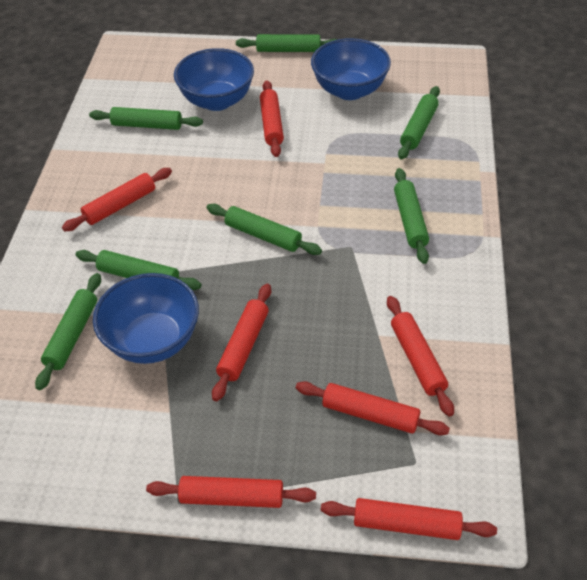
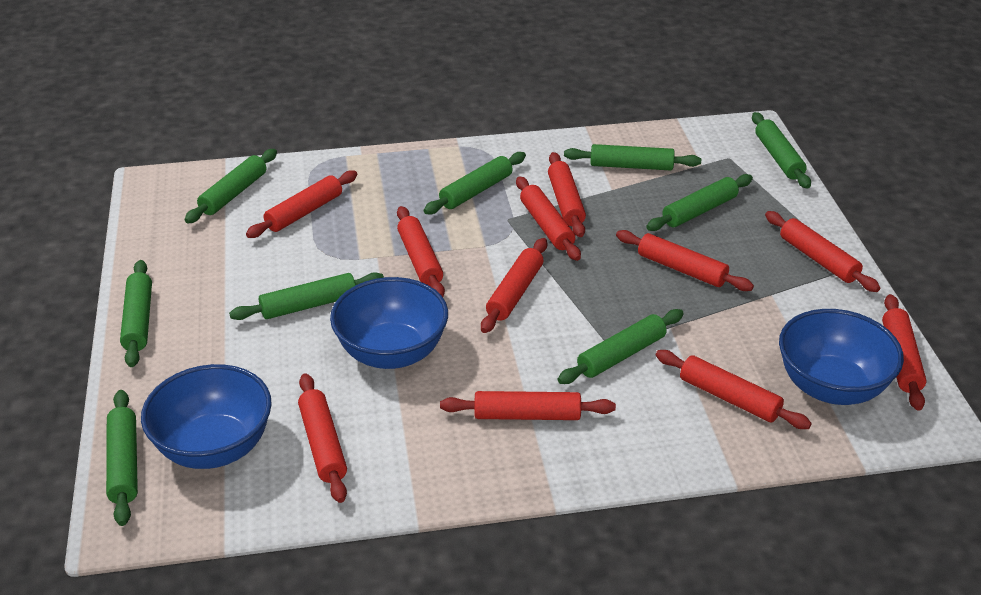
green rolling pin: [35,273,101,390] [75,250,201,290] [89,107,203,130] [206,204,322,255] [236,34,338,52] [394,168,429,264] [398,86,440,159] = 7 -> [106,390,138,526] [120,260,152,367] [184,149,277,223] [229,272,384,320] [424,152,526,214] [558,309,684,384] [564,144,701,171] [646,174,753,231] [752,112,811,189] = 9
red rolling pin: [62,168,172,231] [146,476,316,508] [212,284,271,401] [260,81,284,157] [296,381,450,435] [321,498,497,540] [387,296,454,417] = 7 -> [246,170,358,238] [298,373,347,503] [397,206,445,297] [440,391,616,420] [481,238,547,333] [516,176,581,261] [548,152,586,237] [616,230,754,291] [656,350,812,429] [765,211,880,292] [882,294,927,411] = 11

